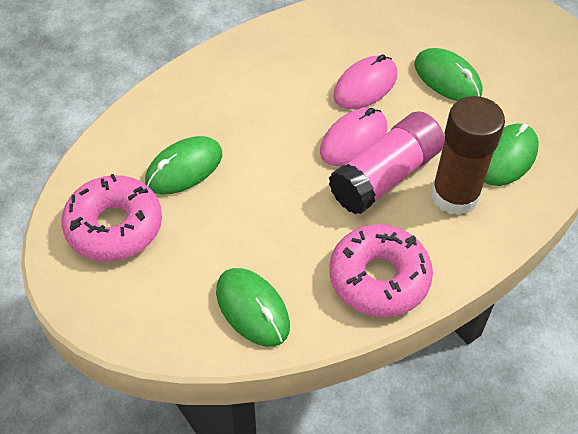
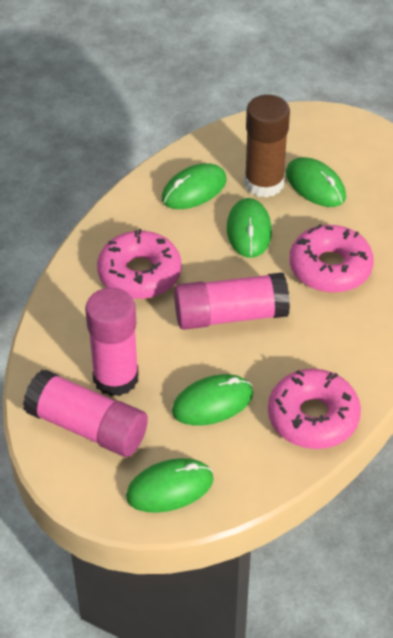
green mouse: [145,136,222,195] [216,268,290,347] [414,48,482,101] [484,124,539,186] = 4 -> [126,458,213,513] [162,163,227,209] [172,374,253,426] [227,198,272,258] [286,157,346,207] = 5
pink donut: [62,174,162,261] [329,224,433,317] = 2 -> [97,229,181,299] [268,369,361,449] [289,224,374,293] = 3
pink glue stick: [329,111,445,215] = 1 -> [23,370,148,457] [85,288,139,396] [174,272,290,330] = 3
pink mouse: [320,108,387,166] [333,54,397,109] = 2 -> none = 0

